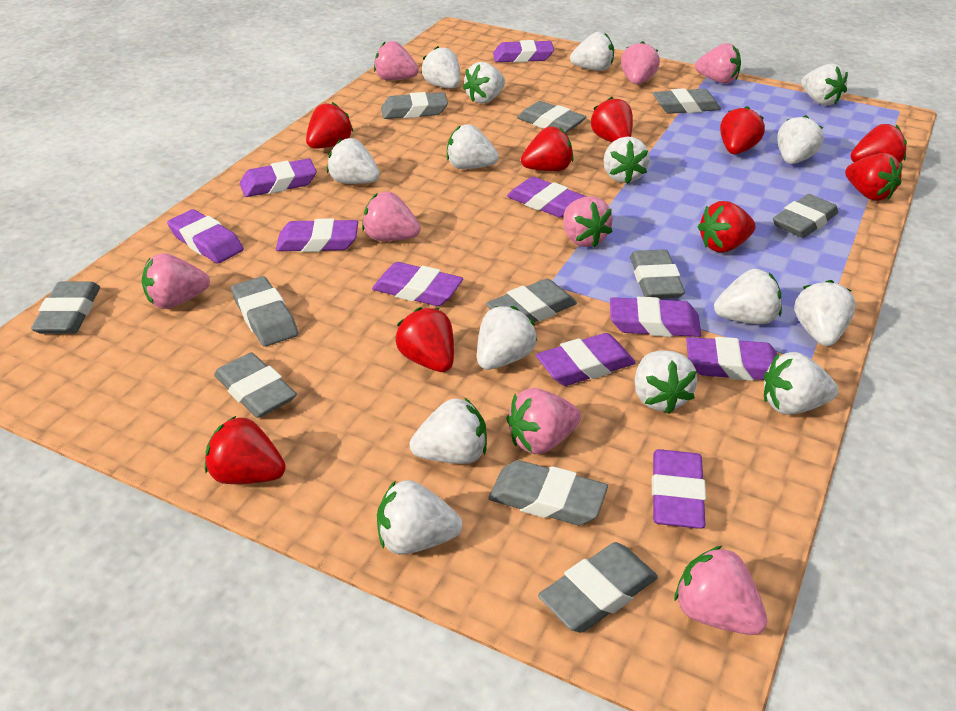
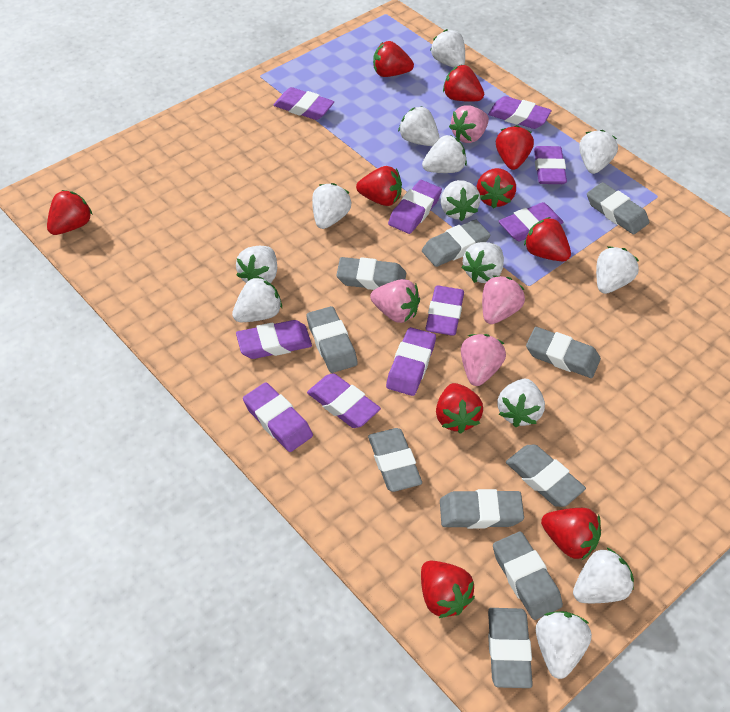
grey eraser: [31,281,100,334] [214,353,297,418] [231,276,298,347] [381,92,448,119] [486,279,577,322] [489,460,608,525] [517,101,586,133] [538,542,658,633] [630,249,685,299] [653,88,721,114] [773,194,839,238] = 11 -> [307,306,358,373] [336,257,406,290] [368,428,422,492] [422,219,490,267] [440,489,524,529] [488,608,533,688] [493,532,563,620] [506,445,586,507] [526,327,601,378] [587,182,649,235] = 10
pink strawberry: [142,253,210,309] [362,192,421,241] [374,41,419,80] [506,388,581,454] [563,196,613,247] [621,41,660,85] [674,545,767,635] [695,43,741,84] = 8 -> [370,279,420,323] [449,105,489,143] [461,334,506,386] [482,276,525,324] = 4
red strawberry: [205,416,286,484] [306,102,354,149] [395,307,454,372] [521,127,573,171] [590,97,633,142] [698,201,756,252] [720,106,765,154] [845,153,902,201] [851,124,907,163] = 9 -> [47,190,93,235] [356,166,402,206] [373,41,414,77] [421,561,475,618] [436,383,483,434] [443,65,484,102] [476,168,516,209] [496,125,534,170] [524,217,571,261] [541,508,601,560] = 10
white strawberry: [327,138,380,184] [377,480,463,555] [410,397,487,464] [421,46,460,88] [447,124,499,169] [463,62,505,104] [477,306,537,370] [570,32,614,71] [604,136,650,184] [634,350,697,414] [714,269,782,324] [764,352,838,414] [777,115,823,164] [794,280,856,346] [801,64,848,105] = 15 -> [232,276,282,322] [236,246,277,283] [312,183,351,229] [398,106,440,146] [422,135,467,173] [430,29,465,68] [441,180,481,221] [461,242,504,283] [497,379,545,427] [536,611,592,679] [573,547,634,603] [579,130,618,174] [596,247,639,294] = 13

